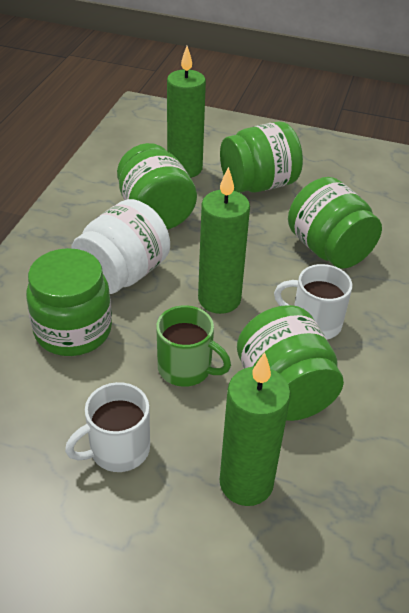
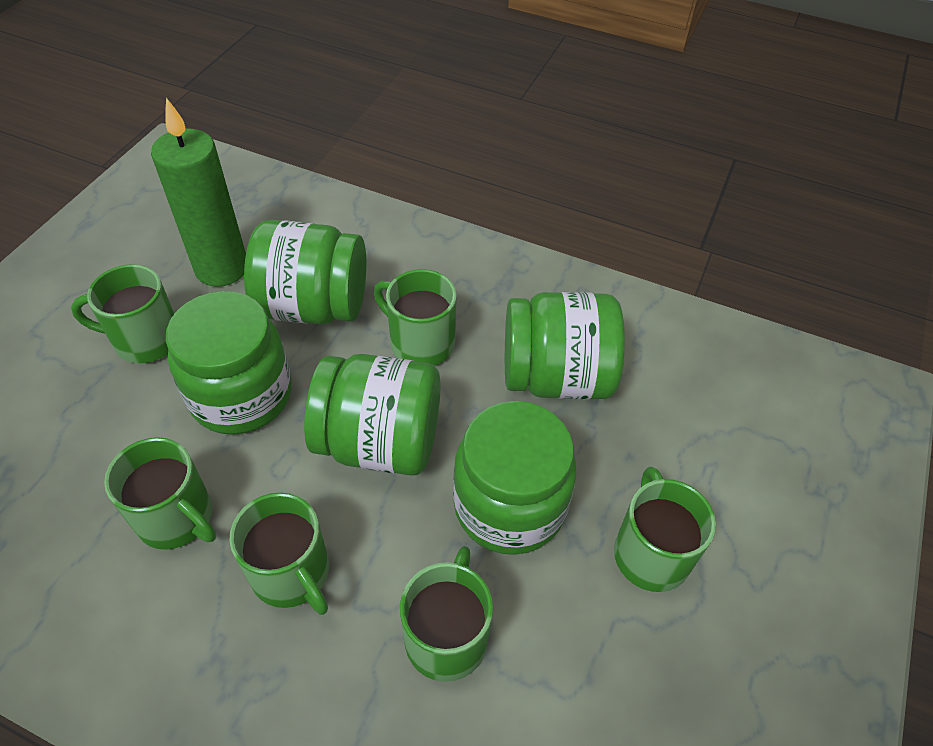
green candle: [167,46,206,178] [198,167,250,314] [220,352,291,506] = 3 -> [151,98,246,287] = 1
green mug: [156,305,231,387] = 1 -> [71,264,174,363] [104,437,216,550] [229,492,329,615] [374,269,457,366] [400,546,493,682] [614,467,716,592] = 6
white jar: [71,199,170,294] = 1 -> none = 0
white mug: [65,382,150,472] [274,264,352,339] = 2 -> none = 0

